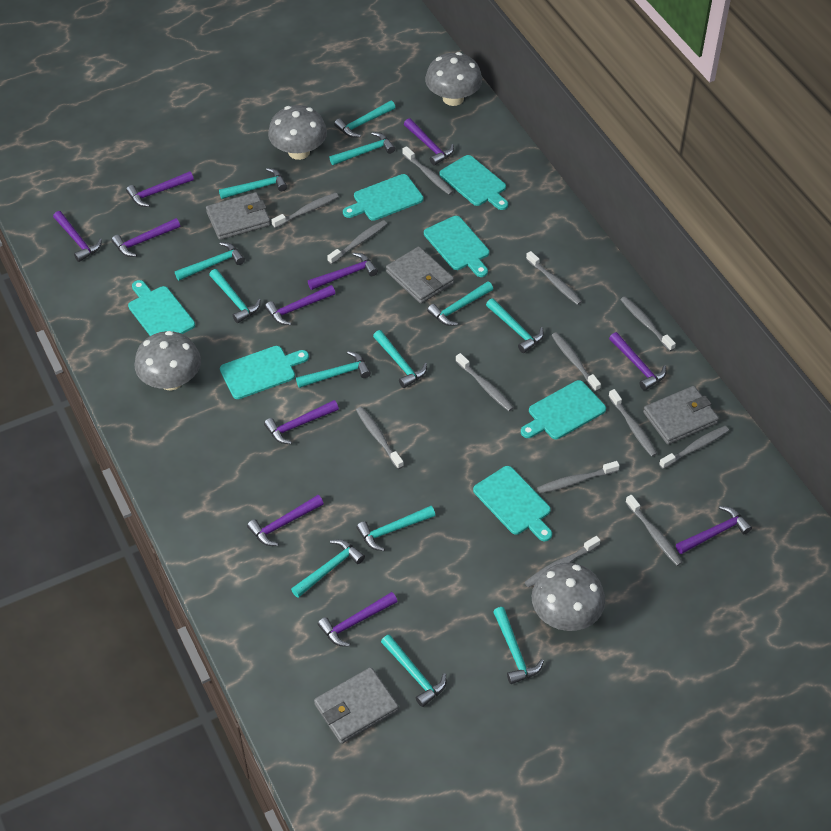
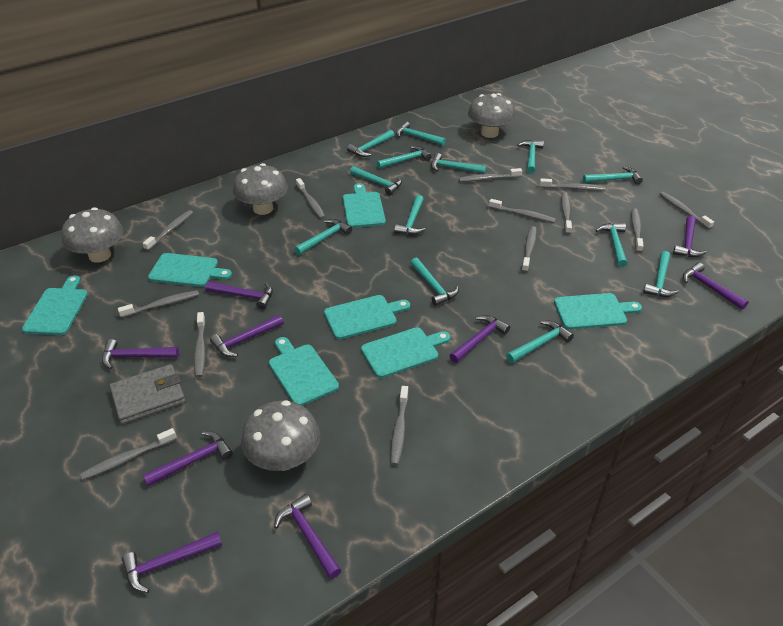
grey wallet: [206,192,271,240] [314,667,399,744] [386,246,454,304] [643,386,719,445] = 4 -> [109,364,185,424] = 1
purple hammer: [53,211,102,262] [111,218,180,257] [126,171,194,207] [247,495,324,546] [264,400,339,444] [265,285,335,325] [308,253,378,290] [318,592,398,647] [404,118,454,165] [609,332,667,391] [676,506,752,554] = 11 -> [102,339,179,369] [122,532,222,593] [143,431,233,486] [205,282,273,309] [210,315,284,357] [274,494,342,579] [449,315,510,363] [673,216,707,257] [683,263,749,310] = 9

